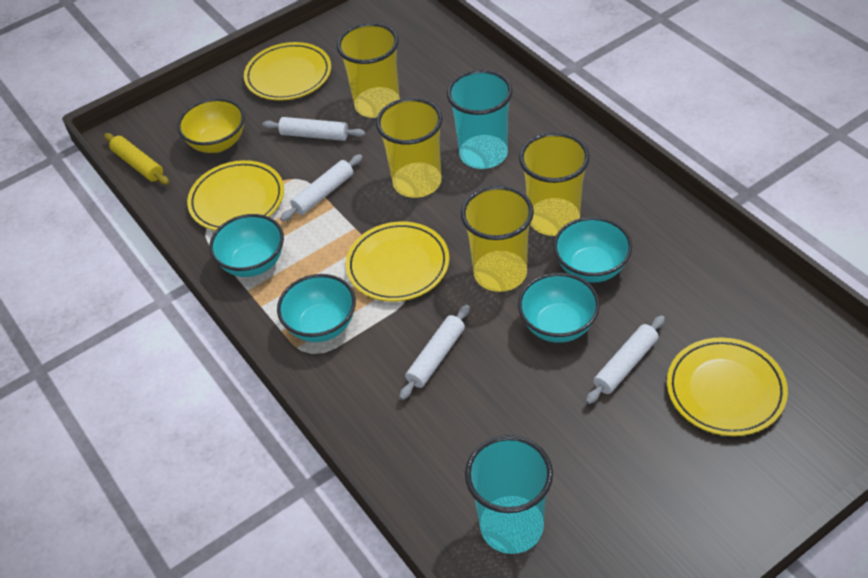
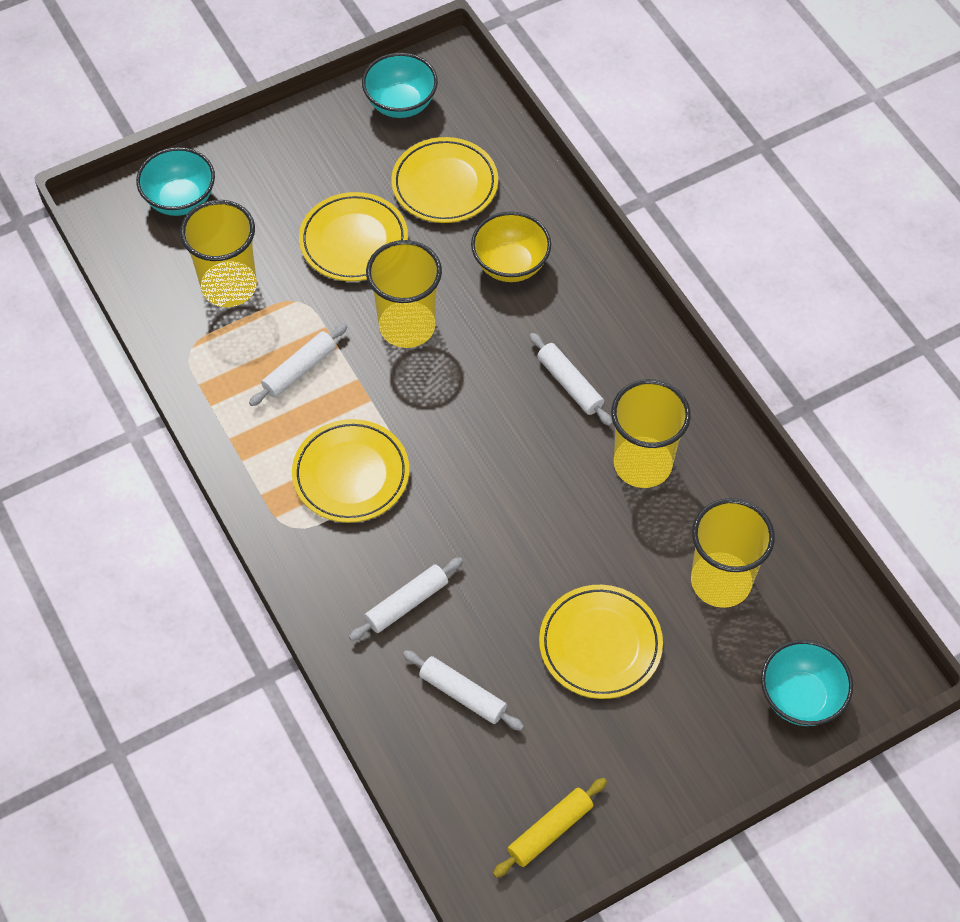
turquoise bowl: [209,214,284,277] [277,274,356,342] [518,273,600,343] [553,217,632,283] = 4 -> [136,147,215,216] [362,53,438,118] [761,640,853,726] = 3
turquoise cup: [447,70,513,169] [465,435,553,554] = 2 -> none = 0

